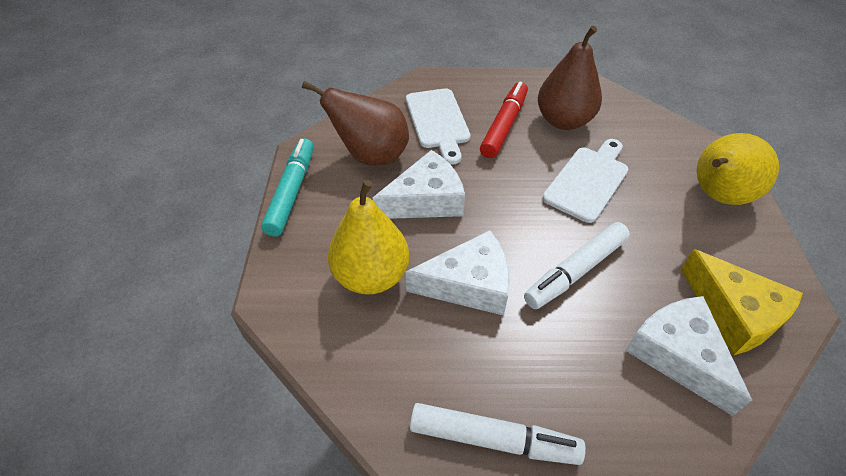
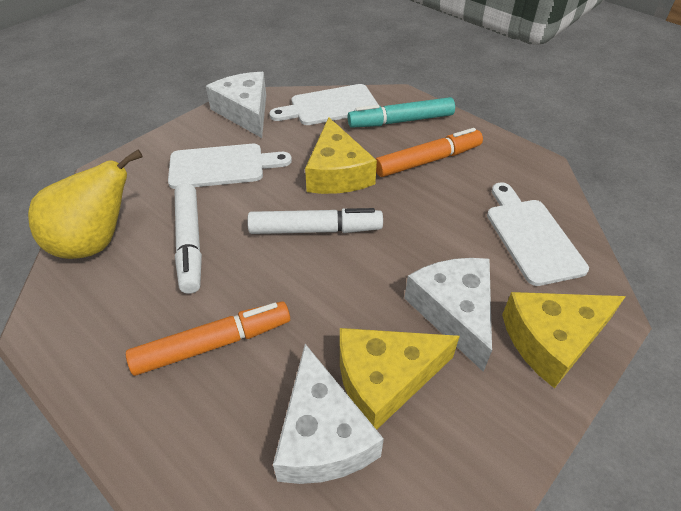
brown pear: [302,81,409,166] [538,26,602,130] = 2 -> none = 0
orange marker: none = 0 -> [126,301,290,376] [376,128,483,177] = 2
red marker: [480,81,528,158] = 1 -> none = 0
white cutting board: [406,88,471,164] [542,139,628,223] = 2 -> [168,144,292,189] [269,84,379,125] [487,182,589,286] = 3
yellow cheese: [680,249,803,355] = 1 -> [305,117,377,194] [340,328,460,430] [502,292,626,388] = 3
yellow pear: [328,180,409,294] [697,133,779,205] = 2 -> [28,149,143,259] = 1

